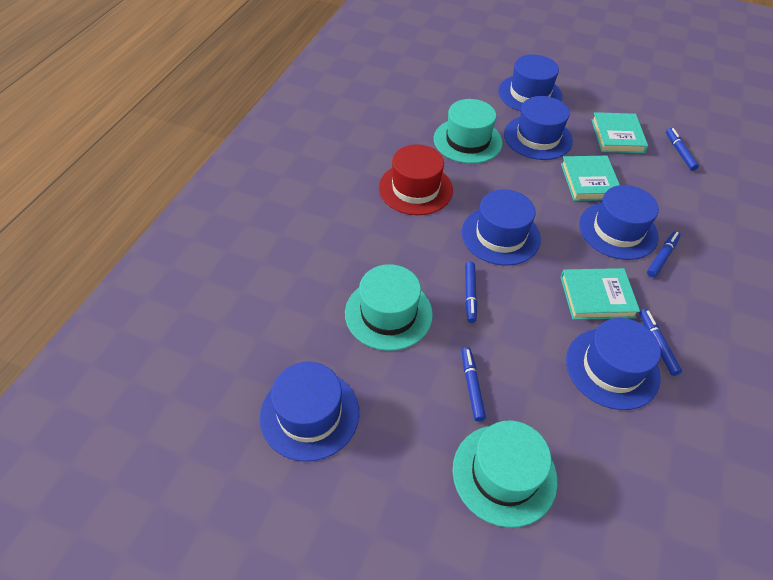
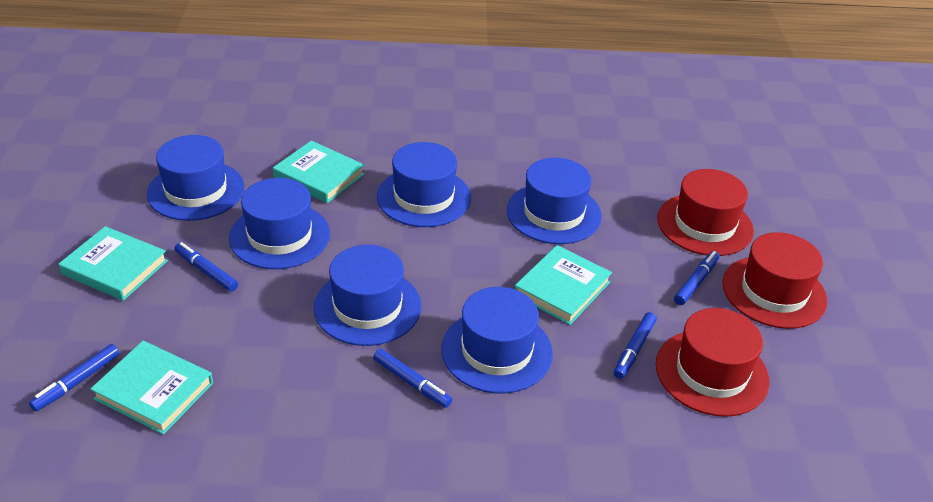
red hat: [379,144,453,215] = 1 -> [656,308,770,417] [657,169,754,256] [722,232,827,329] = 3
turquoise book: [560,268,640,320] [561,156,620,201] [591,112,648,153] = 3 -> [59,226,168,301] [90,341,213,435] [273,140,365,203] [514,245,612,325] = 4
turquoise hat: [345,264,433,351] [434,99,503,164] [452,421,558,528] = 3 -> none = 0

